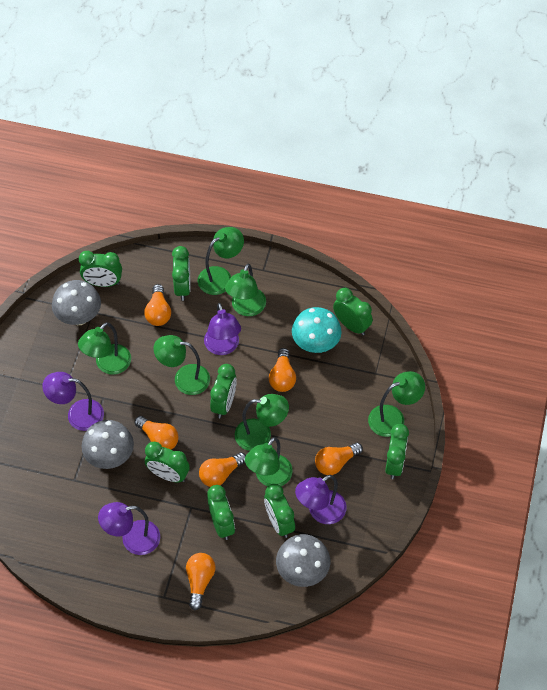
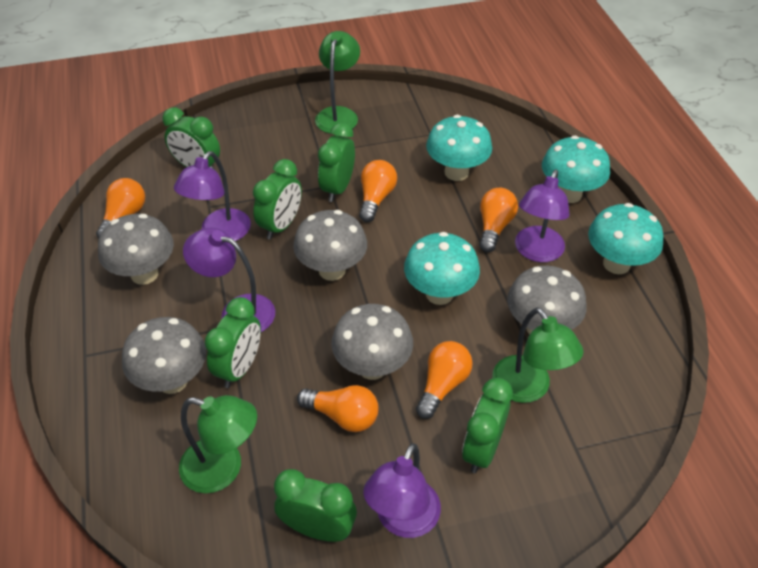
green clock: [79,251,122,287] [145,442,190,482] [172,246,191,301] [207,485,235,540] [210,364,237,418] [264,484,295,538] [333,288,373,335] [385,424,409,479] = 8 -> [163,107,220,171] [205,297,261,388] [253,159,302,240] [274,469,357,542] [318,122,355,202] [462,378,513,473] = 6
green lamp: [78,322,131,375] [153,335,210,395] [198,227,244,295] [225,263,266,316] [235,394,289,451] [245,437,293,486] [368,371,425,437] = 7 -> [179,395,257,493] [315,31,360,134] [492,307,584,403] = 3
grey mushroom: [52,280,101,325] [82,420,134,469] [276,534,330,587] = 3 -> [98,214,174,285] [122,317,206,394] [293,210,367,281] [331,304,413,380] [507,266,587,334] = 5
orange light bulb: [135,416,179,450] [144,284,171,326] [186,553,216,610] [199,452,246,487] [269,348,296,392] [315,442,363,475] = 6 -> [96,178,145,239] [297,385,378,432] [359,160,397,222] [416,341,473,419] [479,188,518,252] = 5
turquoise mushroom: [292,307,342,353] = 1 -> [404,232,480,305] [426,115,492,181] [542,135,610,203] [588,203,664,274] = 4

